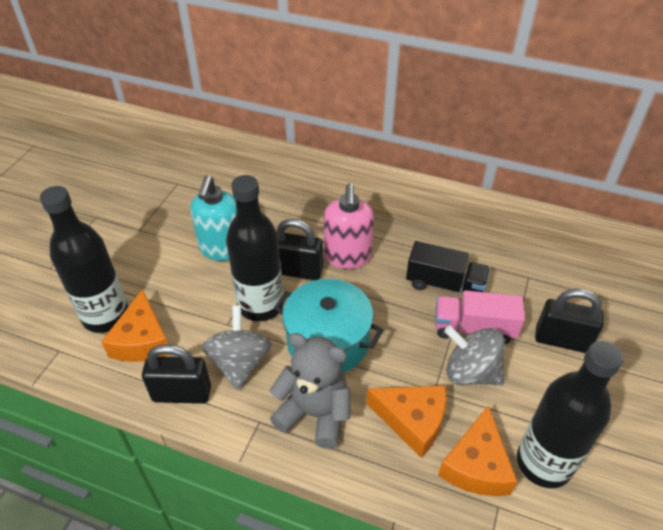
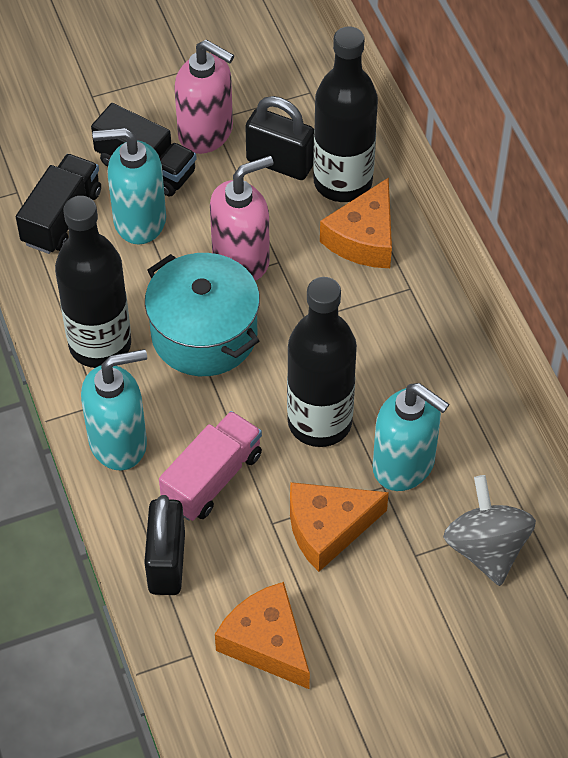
black padlock: [142,344,211,404] [277,219,323,280] [535,289,604,353] = 3 -> [144,495,185,595] [245,96,314,180] = 2
black truck: [406,241,490,293] = 1 -> [16,154,101,254] [91,103,197,196] = 2
grey spinning top: [202,306,272,390] [444,326,505,385] = 2 -> [443,475,536,586] = 1
grey teddy bear: [270,333,351,449] = 1 -> none = 0
pink soap dispenser: [324,183,374,269] = 1 -> [174,39,234,154] [210,156,273,281] = 2
turquoise soap dispenser: [190,175,236,261] = 1 -> [81,349,147,470] [93,128,166,244] [373,383,449,491] = 3

